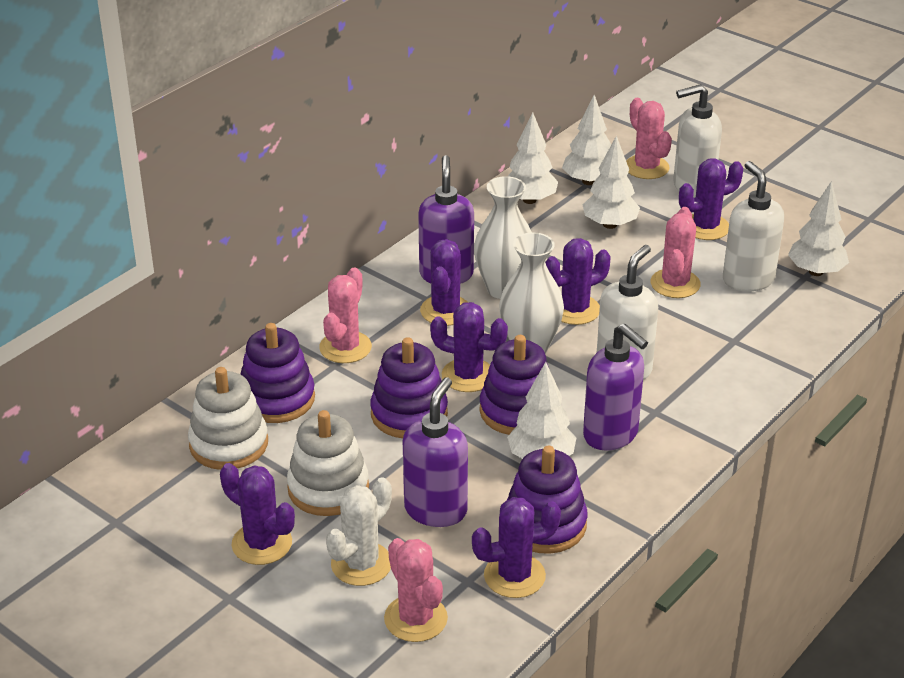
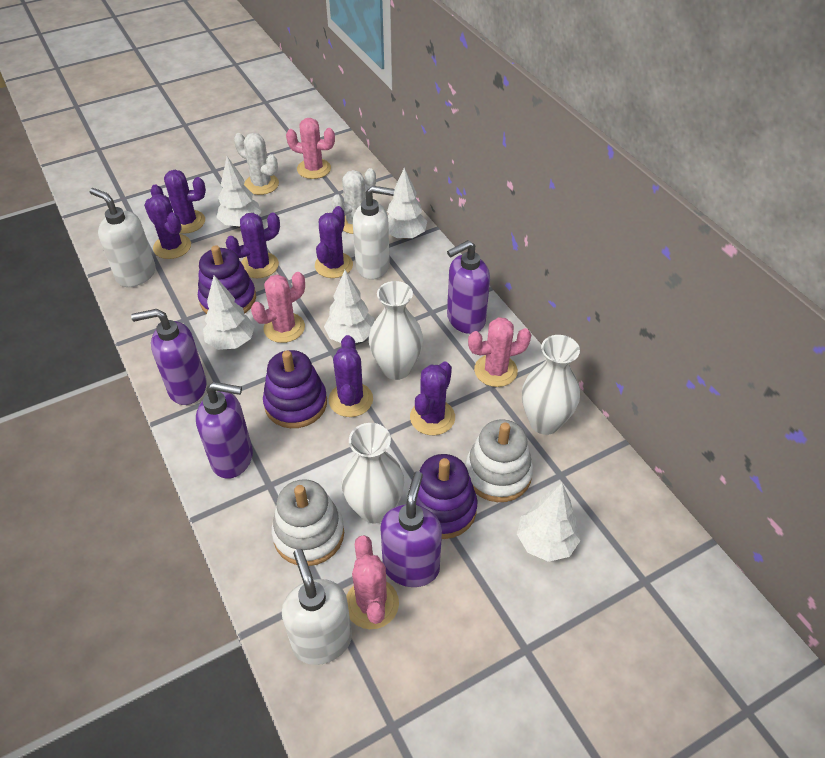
purple soap dispenser: [403,377,468,527] [418,155,474,284] [583,324,648,451] = 3 -> [131,309,207,405] [196,382,253,479] [380,471,442,587] [447,240,490,334] = 4
purple stacking toy: [240,323,315,423] [370,337,448,438] [479,335,548,435] [507,446,588,554] = 4 -> [198,245,256,314] [263,350,327,428] [416,454,477,539] = 3
white cactus: [326,477,392,586] = 1 -> [234,133,279,195] [332,168,376,234] = 2
white vase: [474,176,532,299] [499,232,564,354] = 2 -> [341,423,404,524] [369,281,423,380] [522,335,580,435] = 3

